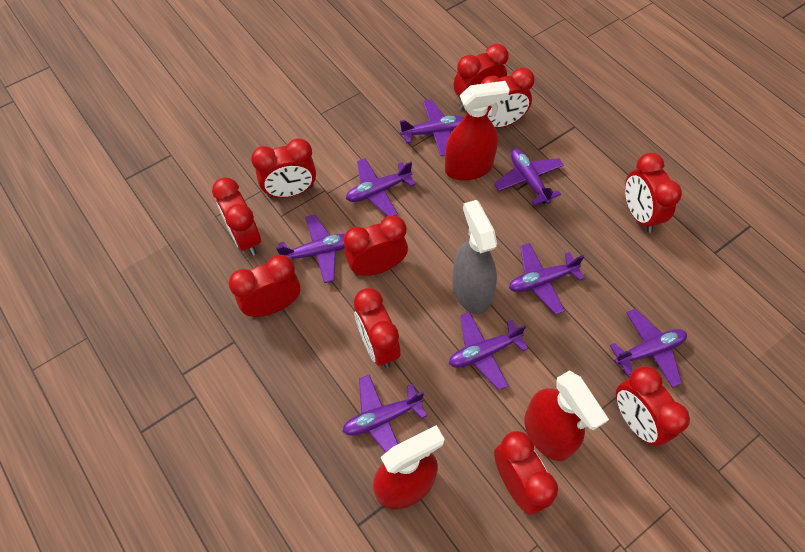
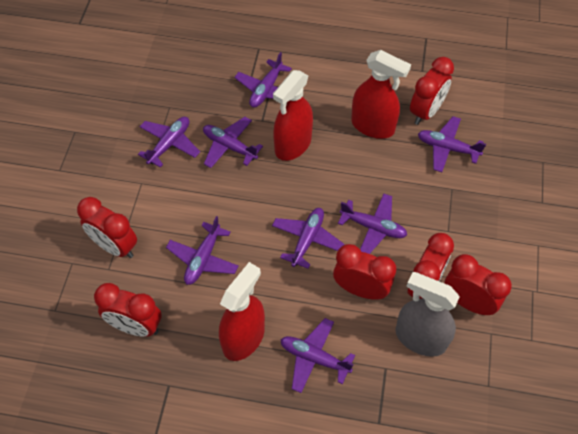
red clock: [212,177,261,256] [229,255,301,317] [251,138,316,198] [344,215,408,276] [354,288,401,368] [454,44,508,110] [481,67,535,128] [494,431,558,515] [616,366,690,446] [625,152,682,233] = 10 -> [77,197,137,258] [94,283,162,337] [333,244,396,300] [408,233,454,299] [410,57,454,125] [444,254,512,315] = 6

